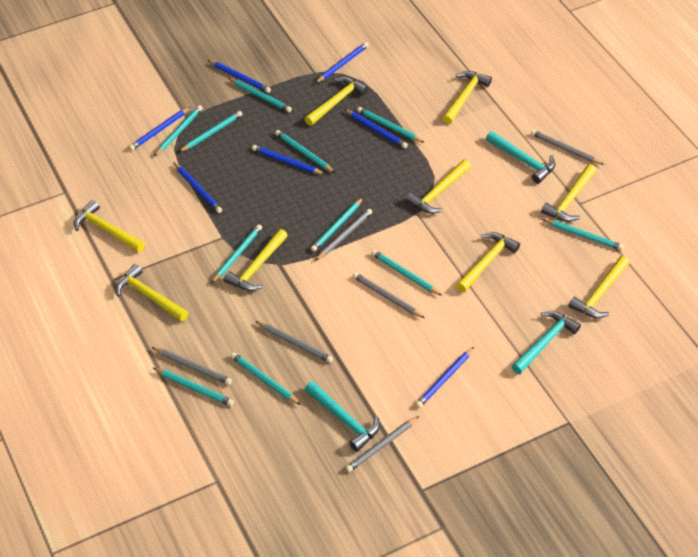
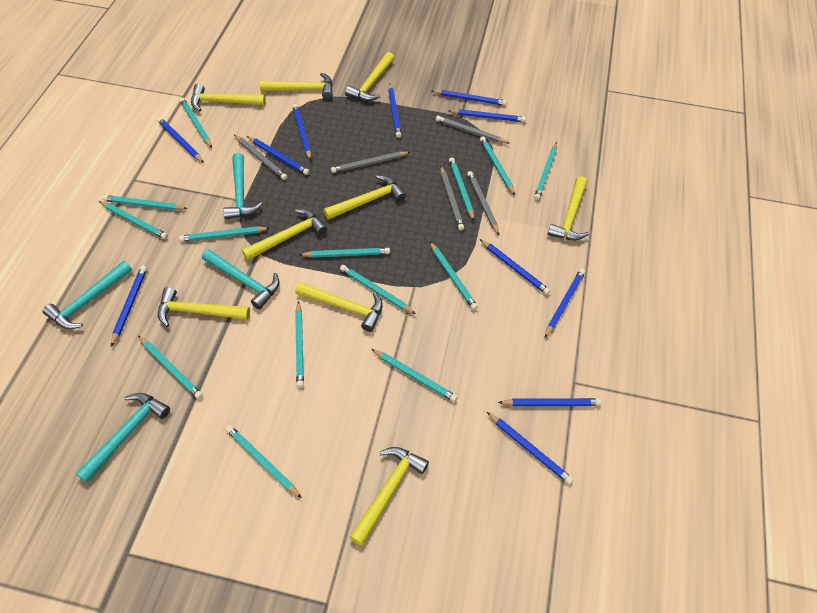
blue pencil: [129,107,190,151] [173,162,222,213] [208,60,271,93] [252,145,325,175] [315,42,369,83] [344,109,408,148] [415,347,474,408] = 7 -> [111,266,147,346] [157,117,204,163] [247,136,309,175] [292,104,311,161] [388,84,401,138] [432,90,507,106] [448,109,526,122] [480,239,550,295] [487,412,574,485] [498,398,602,406] [545,269,585,338] = 11
grey pencil: [152,347,232,385] [256,321,333,363] [315,209,372,261] [346,416,419,472] [353,272,425,318] [531,130,604,165] = 6 -> [234,135,287,180] [331,152,410,173] [436,116,510,144] [440,166,464,231] [467,171,499,235] = 5
turquoise hammer: [305,381,380,452] [486,131,555,184] [512,311,581,374] = 3 -> [43,261,132,329] [76,393,170,483] [202,249,279,310] [223,153,263,219] = 4
turquoise pencil: [153,368,234,406] [154,105,203,156] [179,111,243,152] [211,224,262,284] [228,78,292,112] [230,352,301,405] [275,130,335,173] [311,198,363,252] [357,107,425,143] [371,250,442,296] [542,219,624,250] = 11 -> [99,201,168,239] [102,195,188,210] [138,336,203,399] [179,226,270,242] [180,98,212,148] [226,425,302,498] [295,301,304,388] [299,248,390,258] [340,265,416,314] [371,349,457,402] [430,242,478,310] [449,157,474,221] [480,136,515,195] [534,142,557,200] = 14

